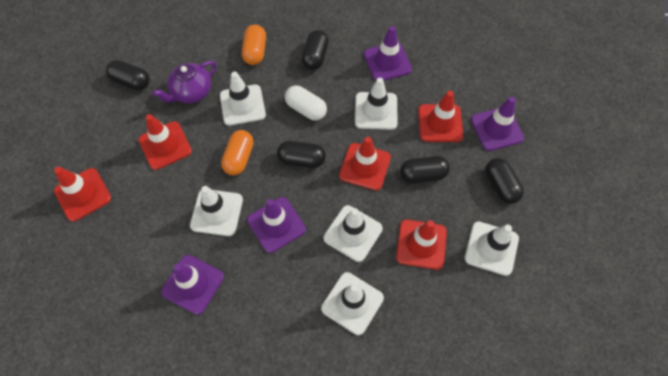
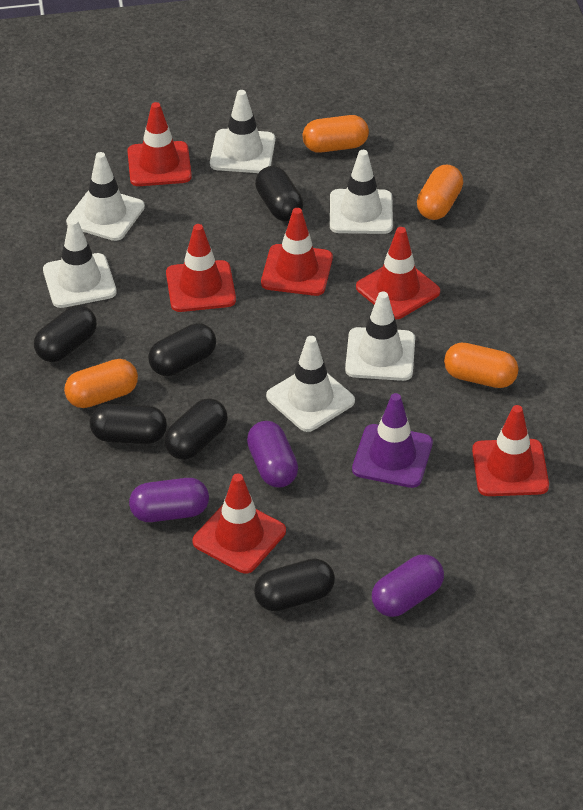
black capsule: [106,60,150,91] [277,141,326,168] [301,30,329,70] [400,156,450,183] [485,158,524,204] = 5 -> [34,305,97,362] [90,404,167,444] [148,323,216,376] [164,398,228,460] [254,558,335,611] [255,166,303,221] = 6
orange capsule: [221,130,254,175] [242,25,266,65] = 2 -> [64,359,138,408] [303,115,369,153] [417,164,463,220] [444,343,519,388] = 4
purple capsule: none = 0 -> [129,478,209,522] [247,421,298,487] [372,554,444,617] = 3
purple teapot: [152,61,217,103] = 1 -> none = 0
purple traffic cone: [161,255,224,315] [247,197,306,253] [364,26,412,81] [471,97,524,151] = 4 -> [352,393,433,488] = 1
red traffic cone: [54,167,111,222] [139,114,192,170] [339,137,391,191] [396,220,447,270] [418,91,463,142] = 5 -> [127,102,192,186] [166,224,236,312] [193,474,286,573] [261,208,333,296] [356,227,440,319] [472,405,549,496] = 6
white capsule: [285,85,327,121] = 1 -> none = 0

